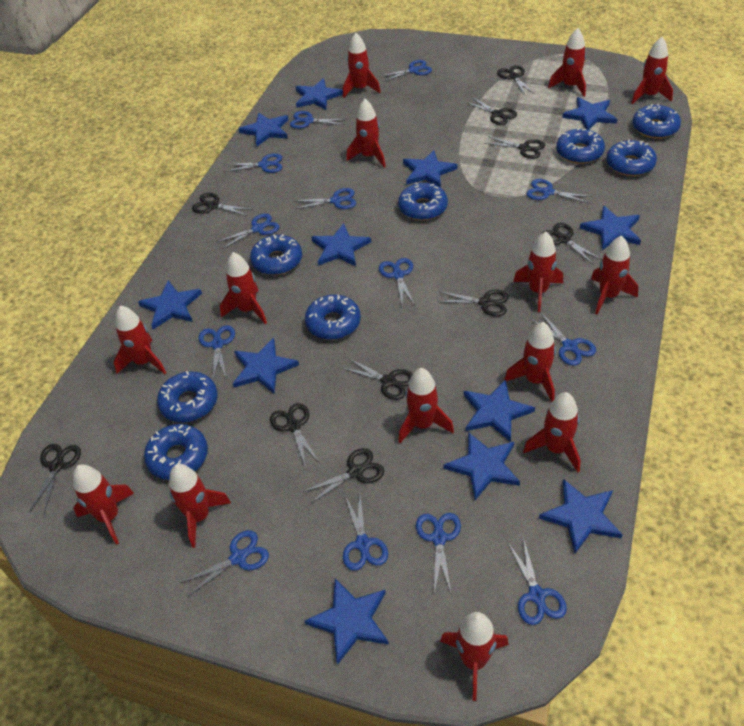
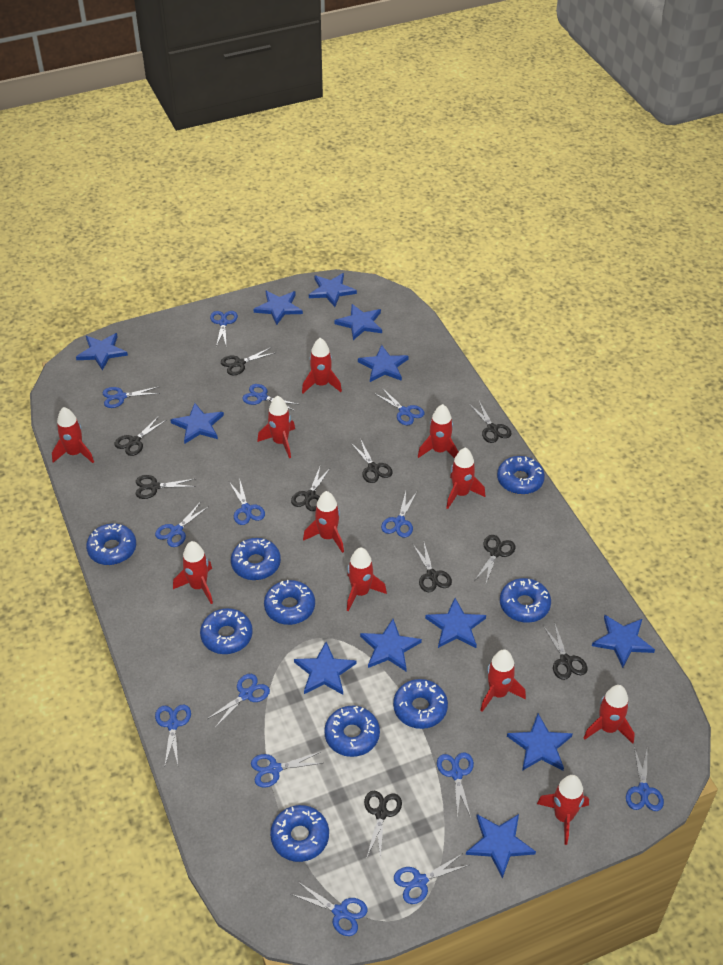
blue donut: [144,424,208,480] [157,371,218,423] [250,234,302,275] [305,295,361,340] [398,183,448,220] [556,128,605,164] [606,139,657,176] [632,104,681,139] = 8 -> [86,523,136,565] [200,608,253,654] [231,538,281,580] [264,580,315,625] [270,805,329,862] [324,706,380,757] [393,679,448,729] [497,456,545,495] [500,578,551,623] = 9
blue scissors: [181,530,269,597] [199,325,235,380] [217,214,280,250] [224,153,282,173] [290,111,347,129] [295,188,356,209] [343,495,388,571] [379,60,432,82] [379,258,415,305] [416,513,461,593] [507,537,567,625] [526,179,592,203] [531,313,596,366] = 13 -> [103,387,160,408] [155,503,209,547] [155,705,191,765] [206,674,270,728] [210,311,238,347] [229,478,265,525] [242,384,300,411] [251,752,322,788] [291,882,368,936] [374,388,425,425] [381,492,417,538] [394,854,469,904] [437,752,474,819] [626,747,664,811] = 14
red rocket: [73,464,134,545] [113,305,166,374] [169,464,231,548] [220,252,267,324] [343,33,381,98] [346,99,386,167] [398,368,454,443] [440,612,509,701] [504,322,556,402] [513,232,563,312] [523,392,580,473] [548,28,586,97] [591,235,638,314] [631,37,673,104] = 14 -> [52,407,94,463] [173,541,213,604] [257,396,295,458] [302,338,342,393] [303,491,344,553] [347,547,387,612] [418,404,458,459] [446,448,485,509] [480,649,526,712] [537,775,589,845] [584,685,635,744] = 11

